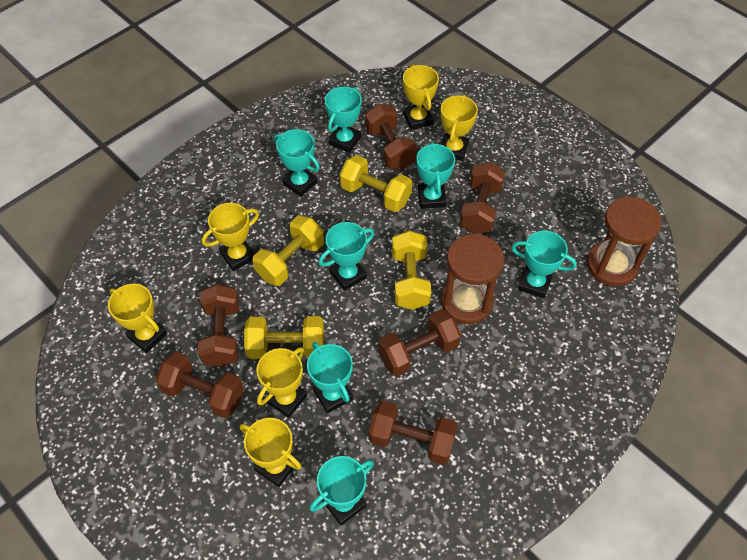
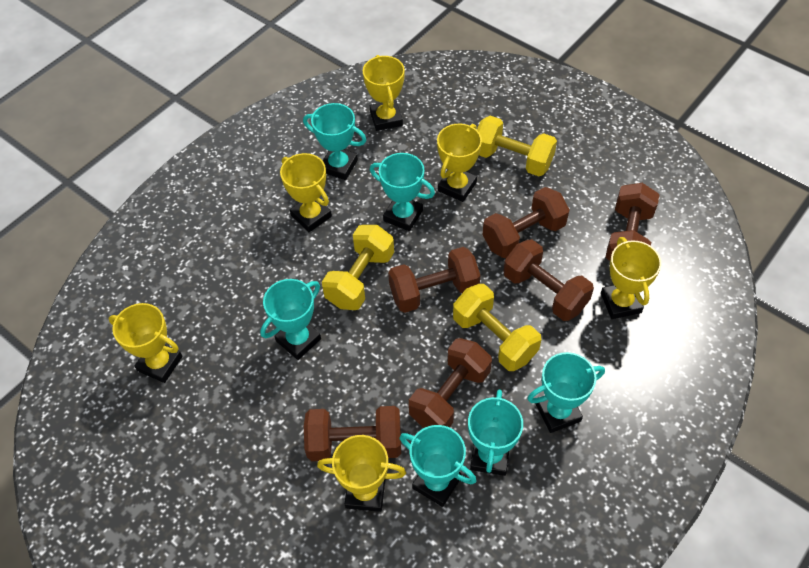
brown hourglass: [441,234,504,324] [587,197,662,286] = 2 -> none = 0
turquoise trophy: [274,129,320,197] [307,342,353,413] [310,456,374,526] [319,222,374,291] [325,87,362,153] [416,142,455,209] [511,231,577,298] = 7 -> [260,279,321,360] [303,103,366,180] [370,153,435,231] [400,425,477,507] [468,390,523,476] [527,352,605,433] = 6
yellow dumbbell: [244,316,324,359] [253,216,324,286] [339,155,412,212] [392,230,431,310] = 4 -> [322,225,394,310] [453,284,541,371] [477,116,557,176] = 3

